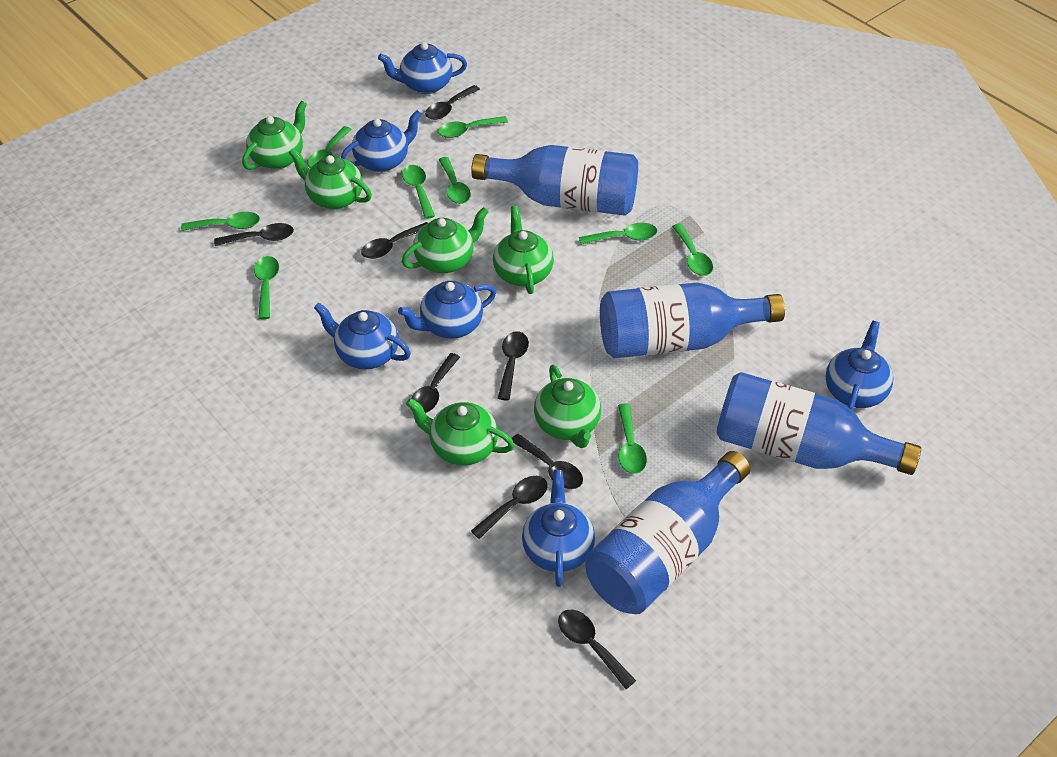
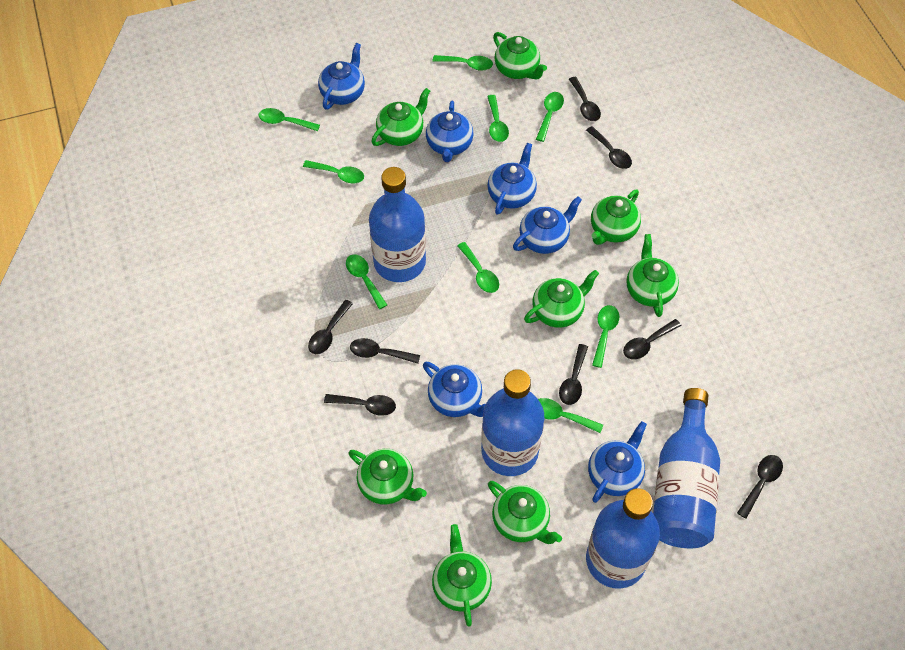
green teapot: [242,101,307,170] [288,148,372,209] [402,207,489,273] [406,398,514,465] [493,206,554,294] [534,365,601,448] = 6 -> [348,449,427,505] [372,88,430,146] [432,524,492,627] [488,481,562,544] [493,32,547,80] [524,270,599,328] [591,190,641,245] [626,234,679,317] = 8

